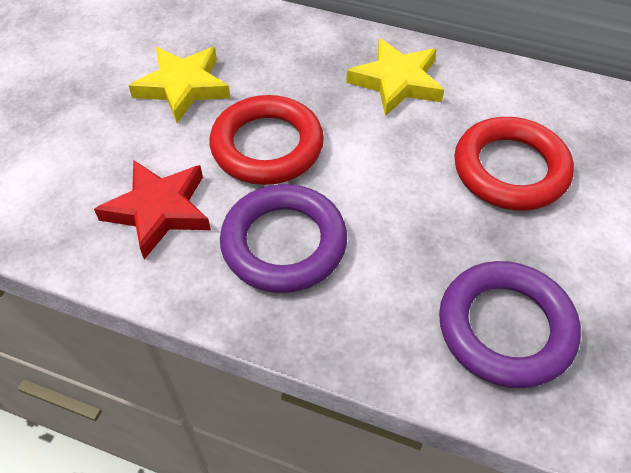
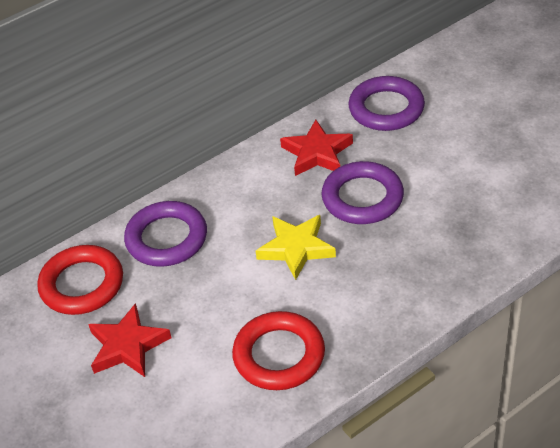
purple ring: [220,184,347,293] [439,261,581,388] = 2 -> [124,201,207,267] [321,161,404,224] [348,76,425,131] = 3
red star: [94,160,211,259] = 1 -> [88,303,172,377] [280,120,353,176] = 2
yellow star: [128,47,231,123] [346,38,444,116] = 2 -> [256,215,336,280] = 1

